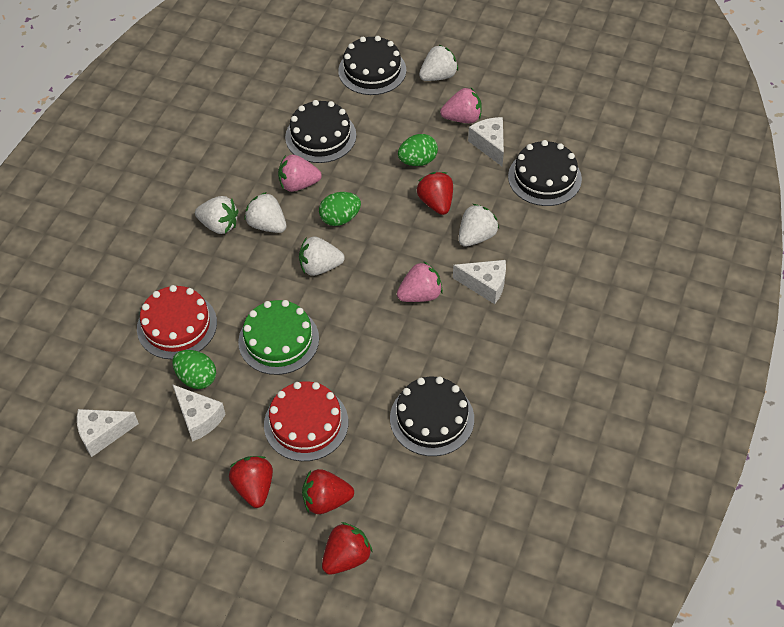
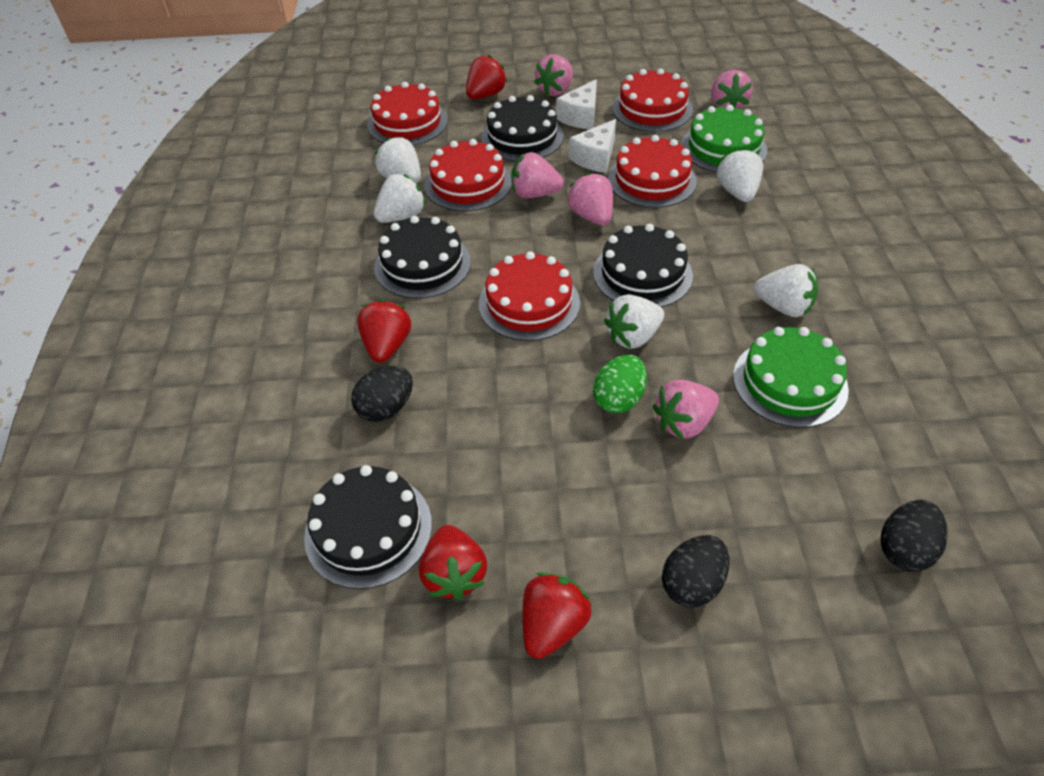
black egg: none = 0 -> [351,366,413,422] [662,535,730,607] [881,500,948,571] = 3
green cake: [238,300,319,375] = 1 -> [681,105,767,172] [733,327,849,428] = 2
green egg: [172,350,216,389] [319,192,361,226] [398,134,438,166] = 3 -> [593,355,647,413] = 1
pink strawberry: [278,154,322,192] [397,261,443,302] [440,88,482,123] = 3 -> [511,152,564,199] [534,54,573,96] [567,172,613,226] [653,380,719,439] [711,70,753,109] = 5
red cake: [137,285,217,360] [264,381,348,461] = 2 -> [367,82,448,145] [424,139,512,211] [479,251,580,341] [608,135,697,208] [612,68,693,132] = 5
white cheese: [77,409,139,457] [172,384,226,442] [453,260,506,304] [468,117,504,166] = 4 -> [556,79,597,129] [569,119,616,173] = 2

